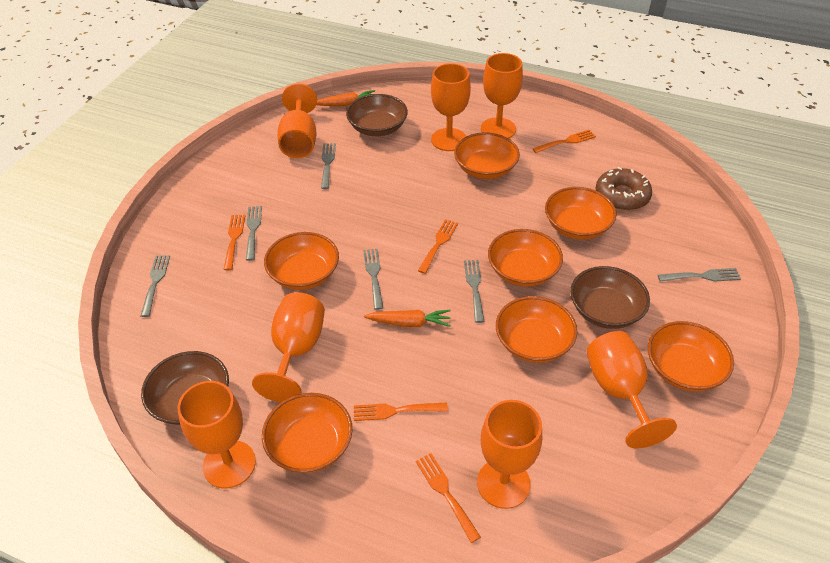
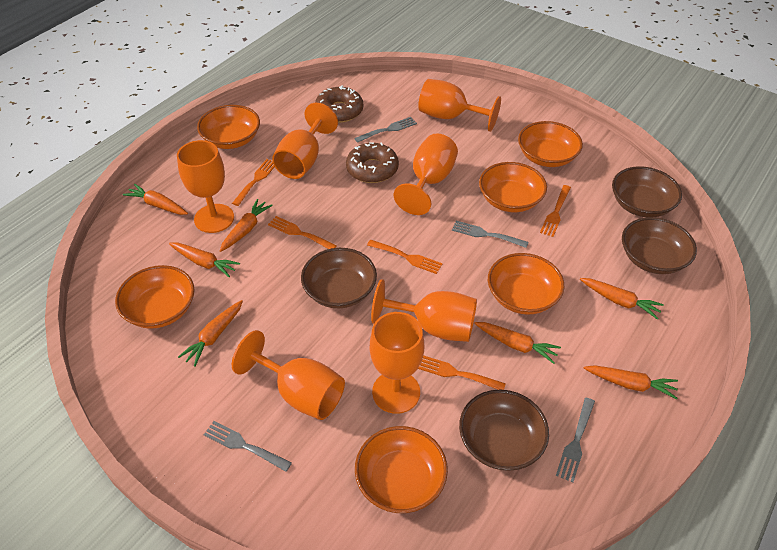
brown bowl: [141,351,229,425] [346,94,408,136] [570,266,650,329] = 3 -> [301,248,377,308] [459,390,549,471] [612,166,682,217] [622,217,697,274] = 4
brown donut: [595,167,652,211] = 1 -> [315,85,363,123] [346,142,399,183] = 2
grey fork: [141,255,170,317] [246,206,262,261] [321,143,336,189] [363,249,383,310] [464,260,485,323] [658,268,741,282] = 6 -> [204,421,292,472] [354,117,417,143] [452,221,529,248] [556,398,595,482] = 4
orange bowl: [262,393,352,473] [264,232,339,290] [454,132,520,179] [488,229,563,287] [496,296,577,363] [545,187,617,240] [648,321,734,392] = 7 -> [115,265,194,329] [197,105,260,149] [355,426,448,513] [479,162,547,212] [488,253,564,315] [518,121,583,167] = 6
orange carrot: [316,90,375,106] [364,310,451,327] = 2 -> [123,184,188,215] [169,242,240,277] [178,300,243,367] [220,199,273,252] [474,322,561,364] [580,278,664,319] [584,365,678,399] = 7

